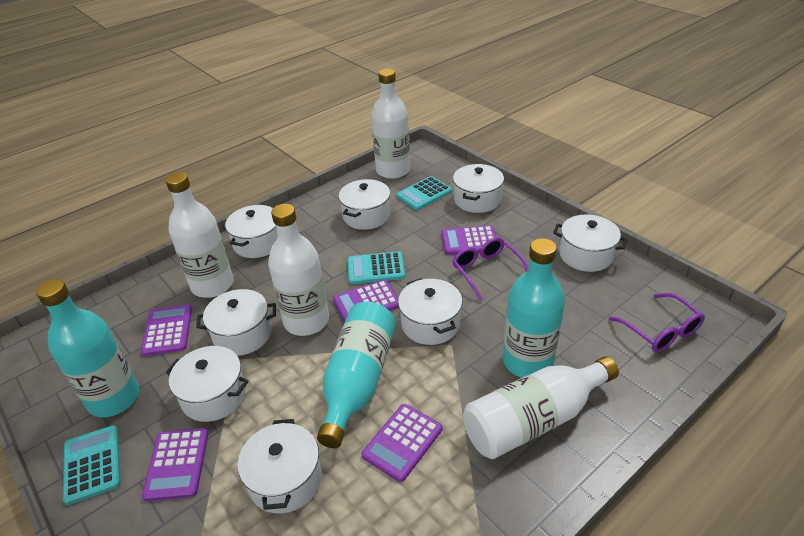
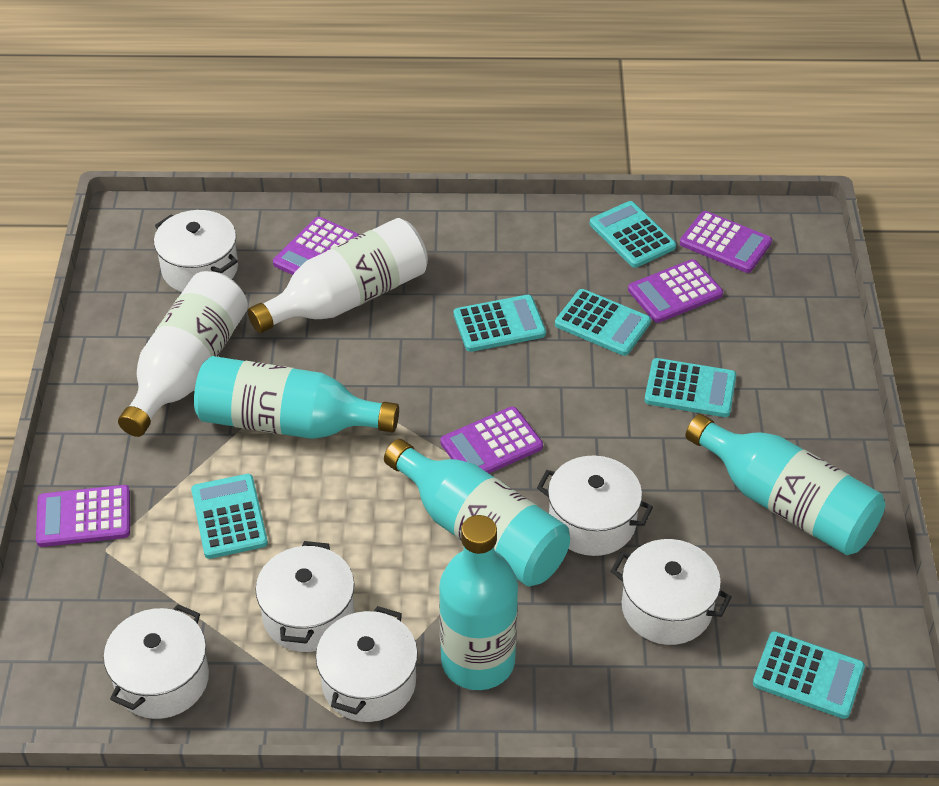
purple glasses: [453,237,529,301] [609,293,705,352] = 2 -> none = 0
turquoise bottle: [36,279,139,417] [317,302,396,448] [503,238,565,378] = 3 -> [194,356,399,439] [384,439,570,586] [439,515,518,690] [685,414,885,555] = 4
turquoise calculator: [63,425,121,505] [348,251,405,284] [396,176,452,210] = 3 -> [191,474,268,559] [454,295,546,352] [555,289,651,356] [590,201,676,268] [644,358,736,417] [753,631,865,719] = 6
white bottle: [165,172,234,298] [268,204,329,336] [371,69,410,179] [463,356,619,459] = 4 -> [118,271,248,437] [248,218,428,333] = 2
white pot: [166,346,249,422] [196,289,276,356] [225,205,277,258] [238,419,322,514] [339,179,390,230] [398,278,462,345] [453,164,504,213] [553,214,628,272] = 8 -> [104,604,209,719] [154,210,238,292] [255,541,354,652] [316,606,418,722] [537,455,653,556] [611,539,731,645] = 6

